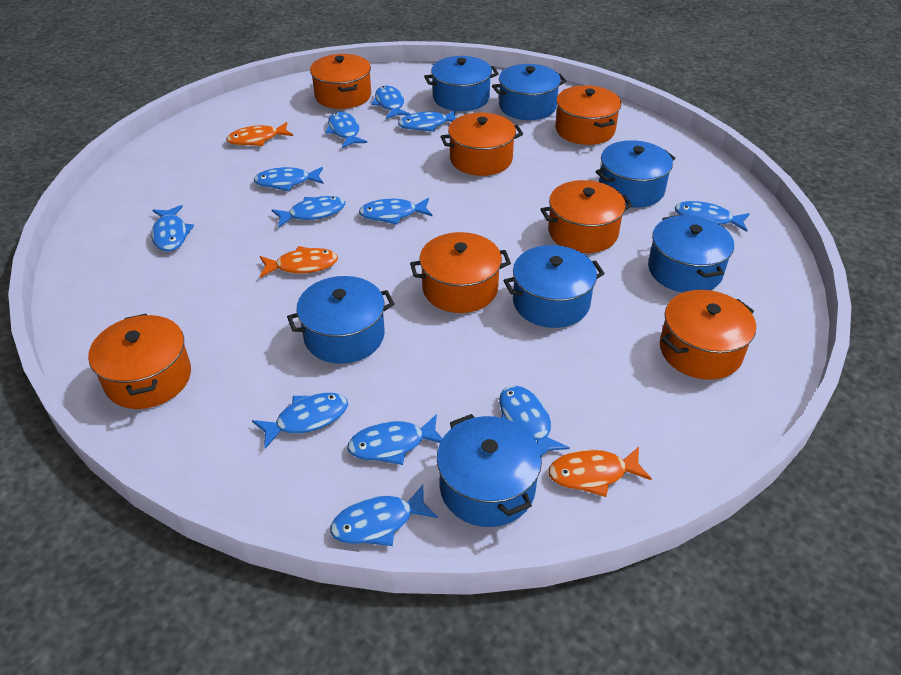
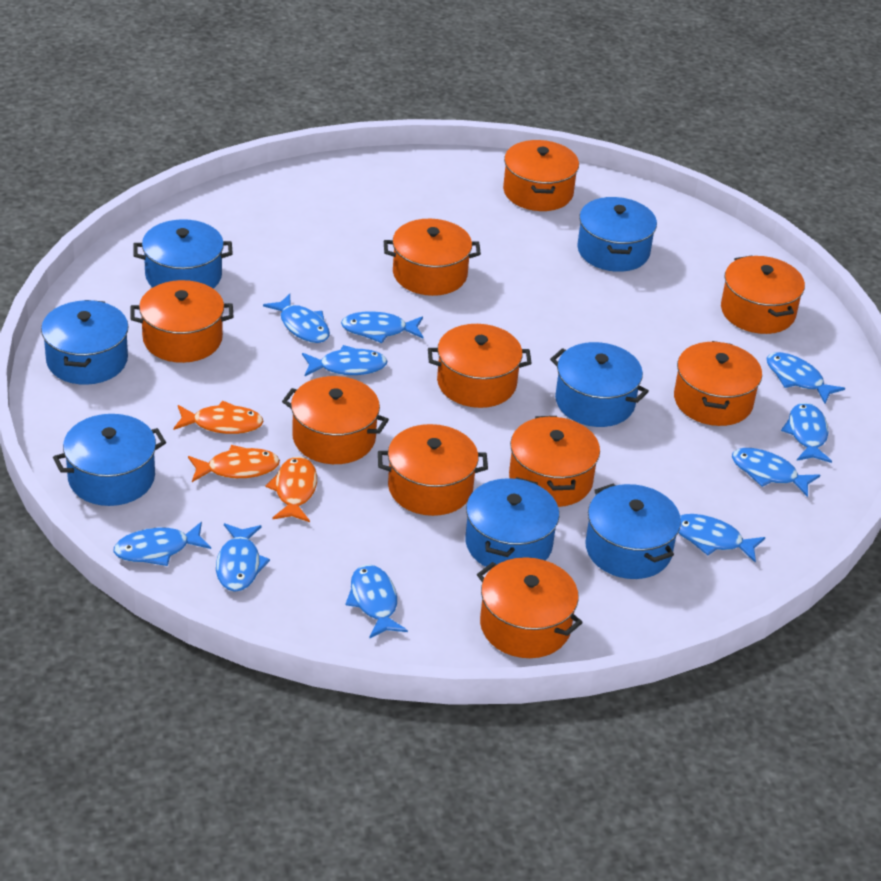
blue fish: [151,205,194,251] [252,393,348,449] [254,167,324,191] [272,196,345,228] [325,112,367,148] [330,485,438,546] [347,414,443,465] [359,198,433,225] [371,86,410,119] [398,110,456,132] [499,385,570,456] [675,201,750,232] = 12 -> [113,522,211,566] [216,523,270,592] [263,294,330,343] [302,345,387,376] [341,311,423,343] [345,564,408,639] [678,514,765,563] [732,448,820,497] [767,352,845,404] [781,403,832,463] = 10
orange pot: [88,314,191,409] [310,54,371,109] [410,232,511,313] [440,112,523,176] [540,180,633,253] [555,85,621,145] [660,290,756,380] = 7 -> [130,280,233,363] [282,376,389,464] [378,424,488,516] [384,219,481,296] [428,324,532,408] [477,557,583,658] [503,140,579,211] [509,416,600,507] [674,341,762,426] [721,256,805,334] = 10

